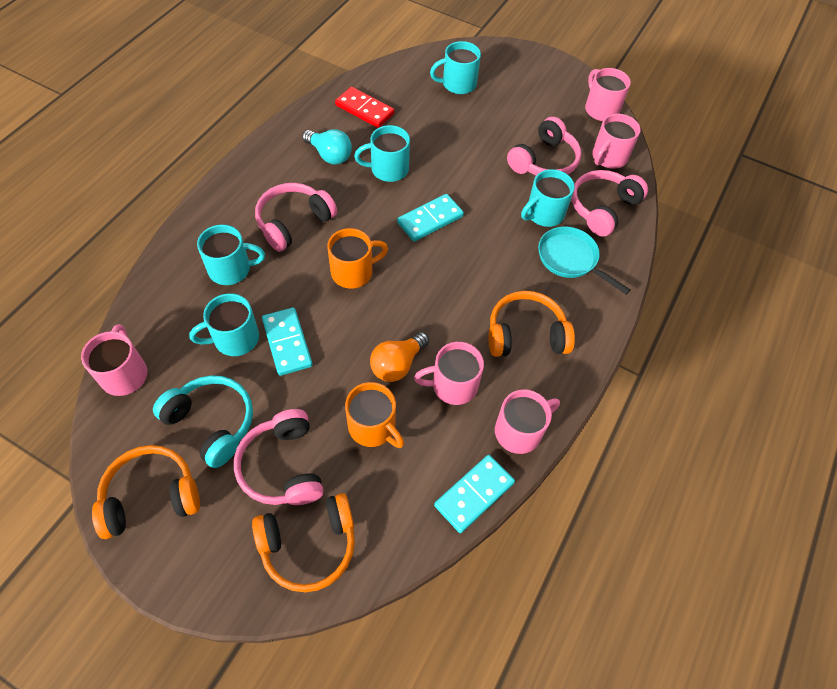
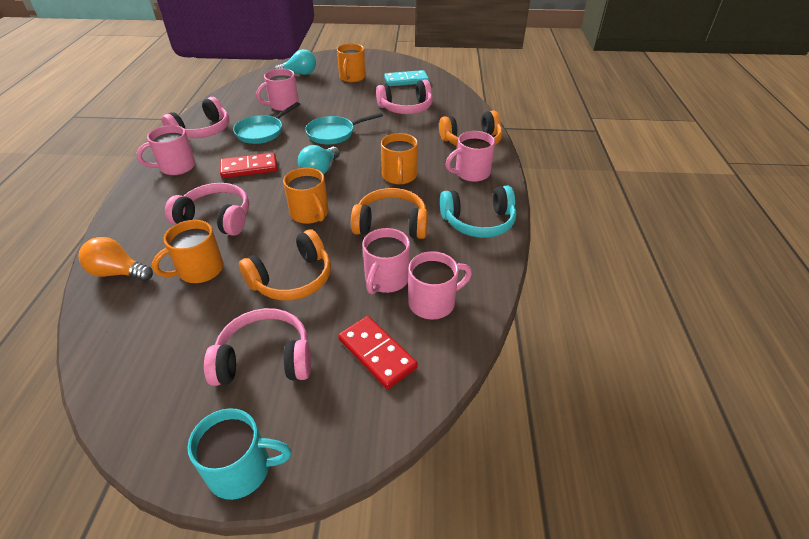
orange mug: [327,228,388,289] [345,382,404,448] = 2 -> [152,220,224,283] [283,168,329,224] [337,43,366,82] [381,133,418,184] = 4
red domino: [335,87,395,128] = 1 -> [220,153,277,178] [338,316,418,389] = 2
turquoise domino: [262,308,313,376] [397,194,464,242] [434,455,515,533] = 3 -> [384,70,429,86] = 1
turquoise light bulb: [302,129,352,165] = 1 -> [275,49,316,75] [298,145,340,174] = 2
turquoise mug: [189,293,259,356] [197,224,265,285] [354,125,410,182] [430,41,481,94] [521,169,575,227] = 5 -> [187,408,291,500] = 1
turquoise pan: [538,226,630,294] = 1 -> [233,102,300,144] [305,113,383,145] = 2

